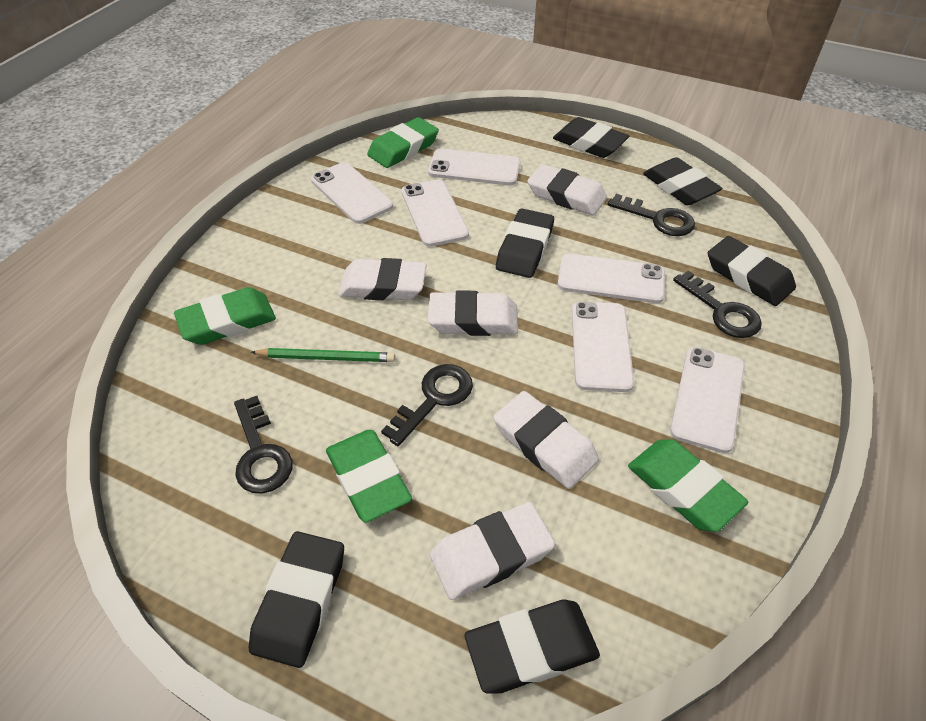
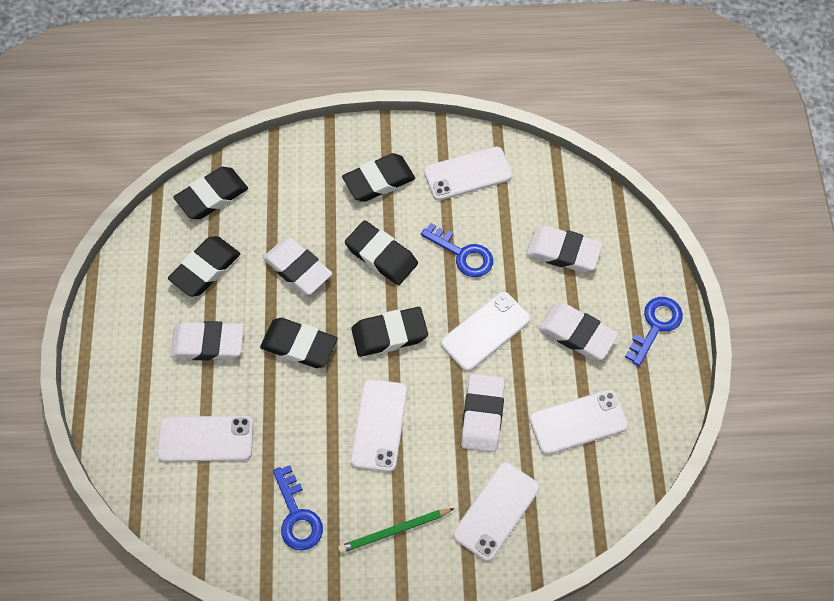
black key: [234,396,293,494] [381,364,473,446] [608,194,695,236] [673,271,762,338] = 4 -> none = 0
blue key: none = 0 -> [273,465,323,551] [421,223,493,277] [625,297,683,366] = 3
green eraser: [174,287,276,345] [326,430,412,523] [367,117,439,168] [628,440,748,532] = 4 -> none = 0

